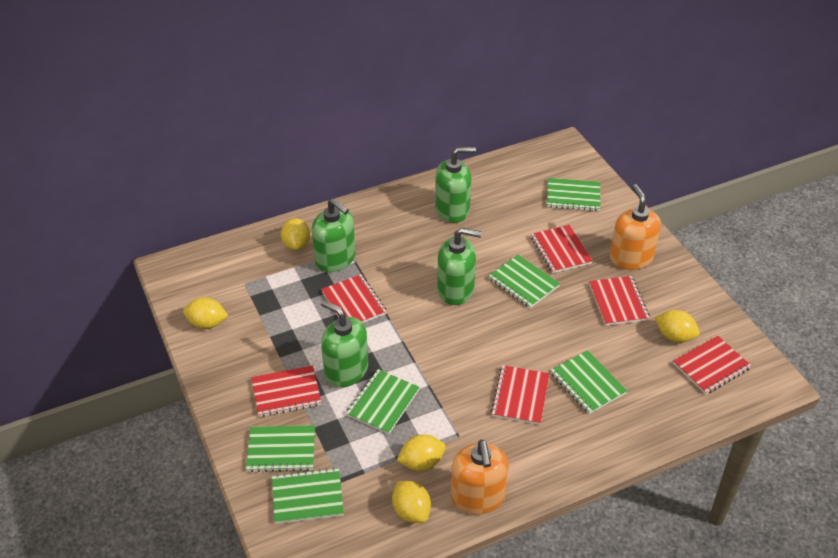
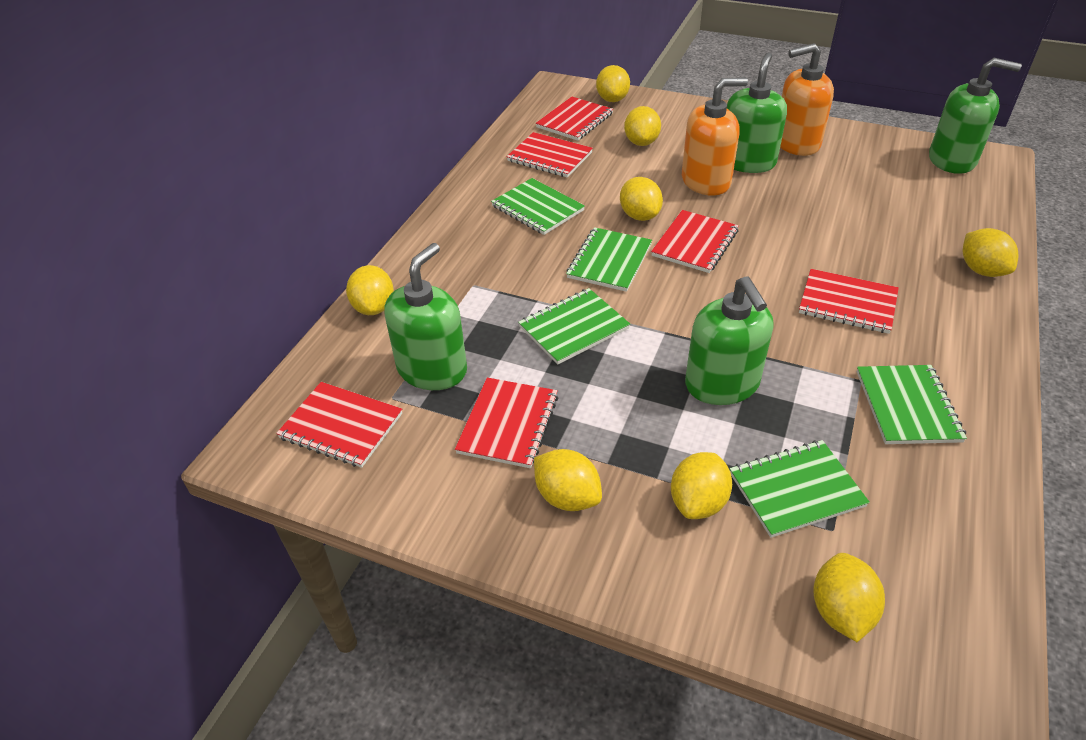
green notebook: [246,425,315,472] [272,468,344,524] [346,369,420,434] [488,254,560,308] [547,178,600,211] [551,350,627,414] = 6 -> [491,178,585,235] [518,288,630,364] [566,227,652,292] [730,440,870,538] [857,365,967,444] = 5
yellow lemon: [183,297,228,329] [281,218,310,251] [392,481,431,523] [397,434,446,471] [655,310,700,343] = 5 -> [346,265,394,315] [534,449,602,511] [596,65,630,102] [620,177,663,221] [624,106,661,146] [671,452,732,519] [813,553,885,642] [963,228,1019,277] = 8

